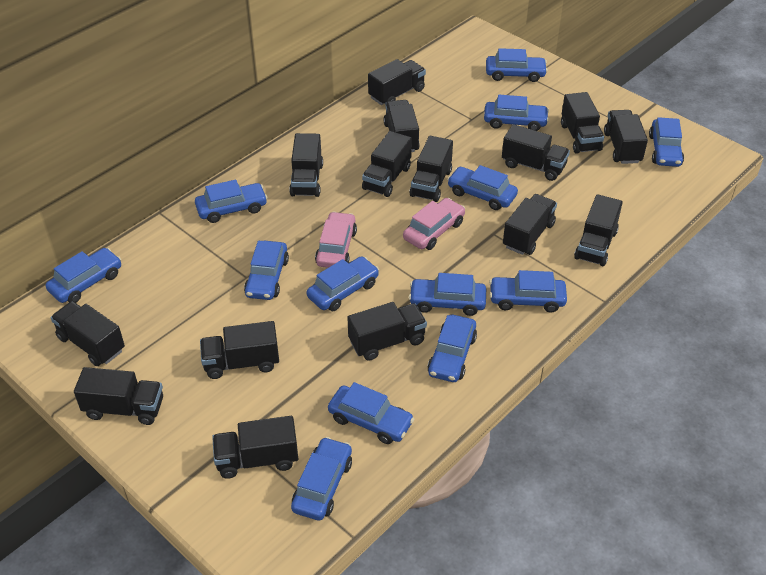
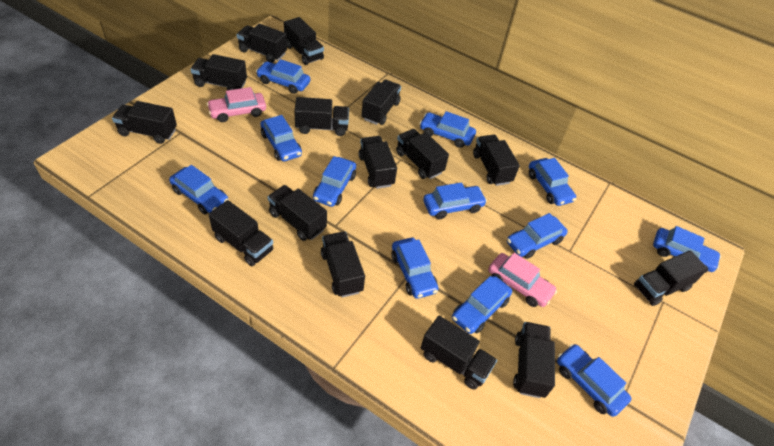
blue car: [46,248,121,303] [195,180,268,223] [244,241,289,300] [291,437,352,520] [307,256,379,311] [328,382,414,444] [409,273,486,316] [427,314,477,382] [447,165,518,210] [484,95,549,131] [486,48,548,82] [489,270,567,313] [649,117,684,167] = 13 -> [169,165,229,214] [256,59,310,94] [260,115,302,162] [313,156,356,207] [391,238,439,299] [420,111,476,148] [423,182,487,219] [452,276,512,334] [507,213,568,259] [529,158,576,206] [557,344,631,417] [653,226,721,273] = 12

